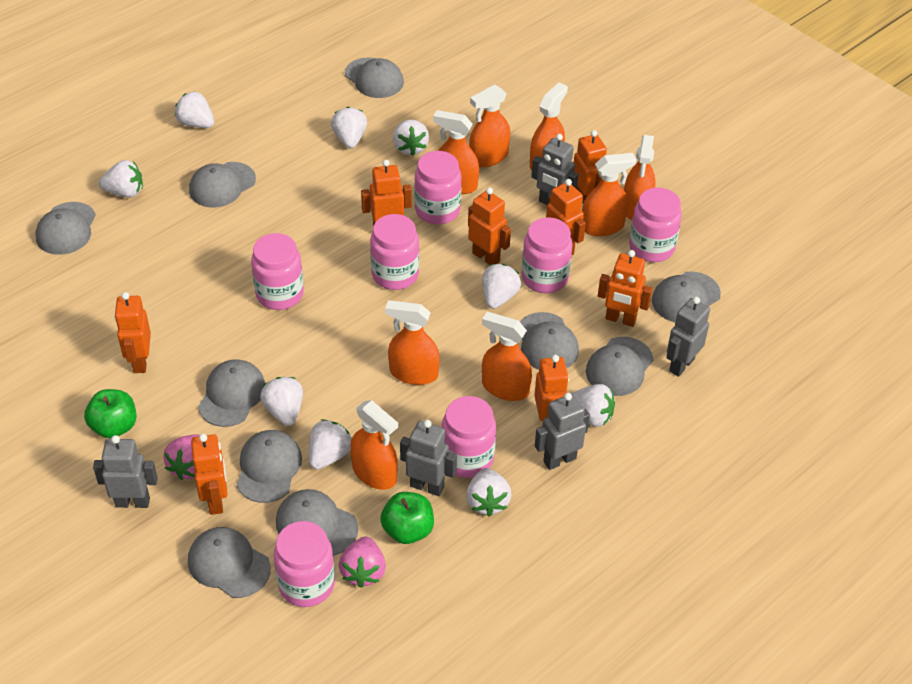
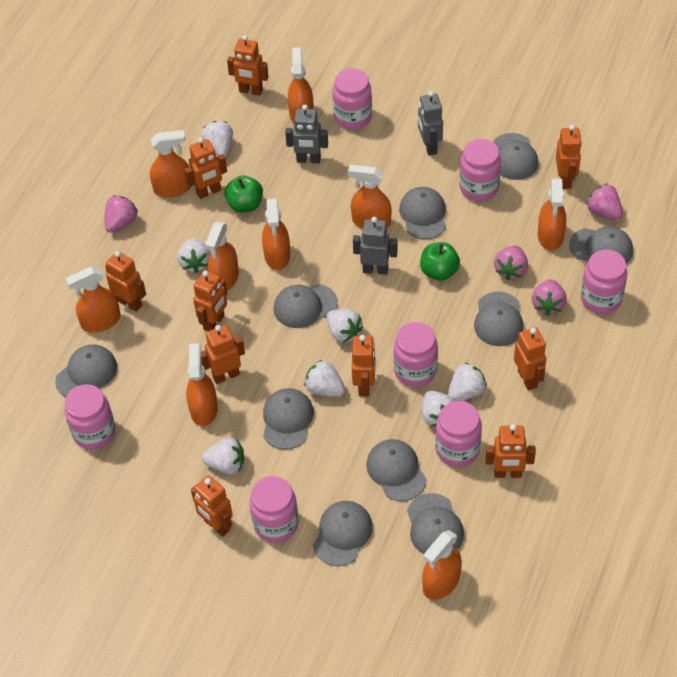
grey robot: [93,435,158,508] [400,420,457,496] [531,134,578,205] [535,393,590,470] [666,297,710,377] = 5 -> [285,105,328,163] [353,217,397,275] [418,91,443,155] = 3
orange robot: [114,292,151,373] [191,434,227,515] [361,160,412,226] [468,187,511,265] [534,355,569,421] [546,179,586,255] [574,130,607,204] [598,250,653,327] = 8 -> [105,251,146,312] [185,137,227,199] [191,475,233,537] [193,270,227,331] [201,325,245,384] [227,35,268,96] [352,335,376,397] [485,424,536,478] [514,327,546,391] [556,125,582,189] = 10
orange spray bottle: [350,400,398,490] [385,300,440,385] [433,110,479,194] [469,85,510,167] [482,312,532,401] [530,83,568,171] [582,153,636,236] [624,135,656,220] = 8 -> [65,267,121,333] [150,130,191,198] [186,343,218,426] [205,221,239,291] [262,198,290,270] [288,47,314,123] [348,165,391,229] [422,530,462,600] [538,179,566,250] = 9
pink strawberry: [163,434,200,480] [339,537,386,588] = 2 -> [105,195,138,233] [494,245,528,280] [532,279,567,316] [586,184,623,220] = 4
white strawberry: [99,160,143,198] [175,91,214,128] [260,377,303,426] [309,419,352,470] [331,107,367,148] [393,119,429,156] [466,468,512,517] [482,264,521,309] [571,384,615,427] = 9 -> [177,238,210,273] [201,121,233,156] [202,437,244,475] [304,360,345,397] [326,309,363,343] [422,391,455,428] [448,363,487,401] = 7

